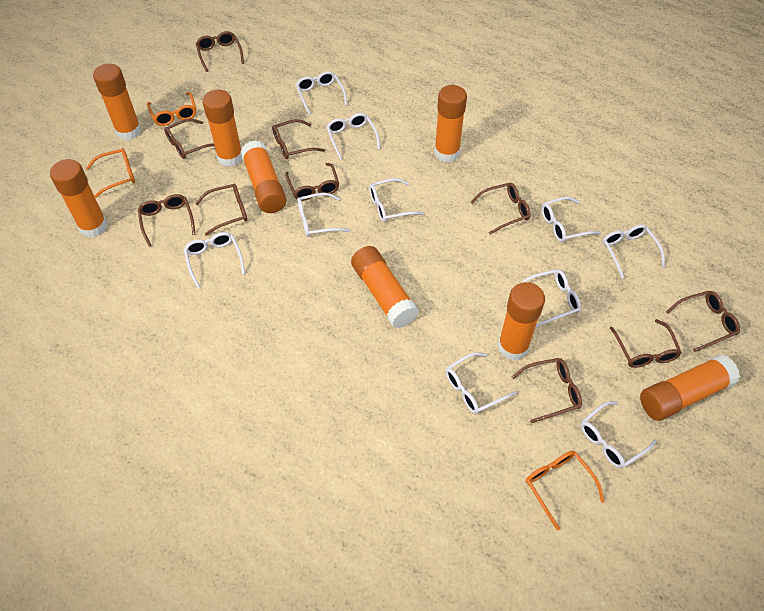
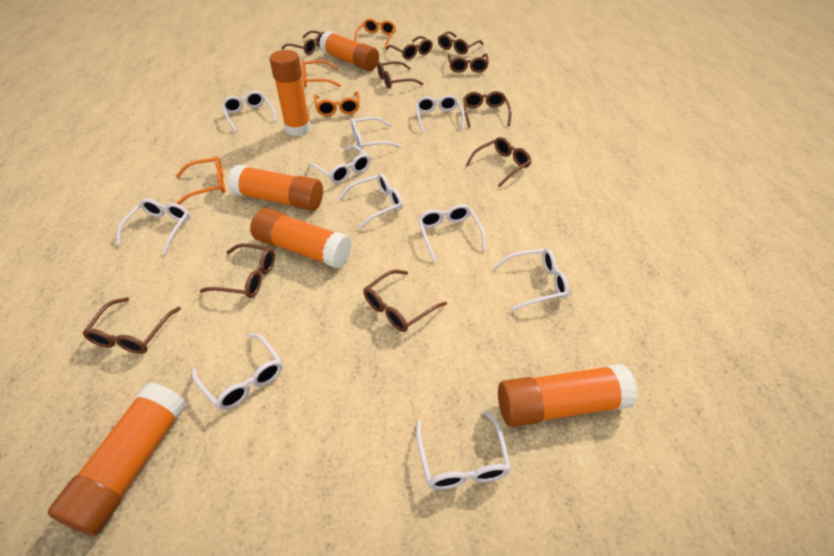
orange glasses: [86,148,135,198] [147,92,196,126] [526,451,604,531] = 3 -> [176,156,225,205] [302,60,341,87] [314,91,360,116] [354,19,396,48] = 4
orange glue stick: [50,159,108,237] [93,64,142,140] [202,90,242,167] [241,141,286,213] [351,246,418,328] [434,85,467,162] [498,282,545,361] [640,354,740,421] = 8 -> [48,382,186,536] [228,165,323,211] [250,208,352,268] [269,50,311,136] [319,31,379,71] [498,364,638,427] = 6

